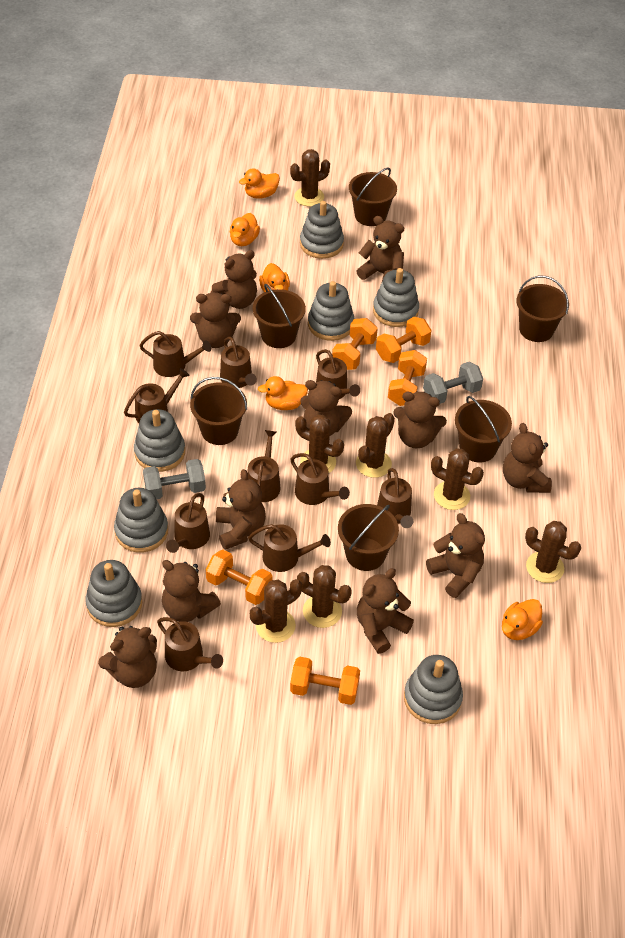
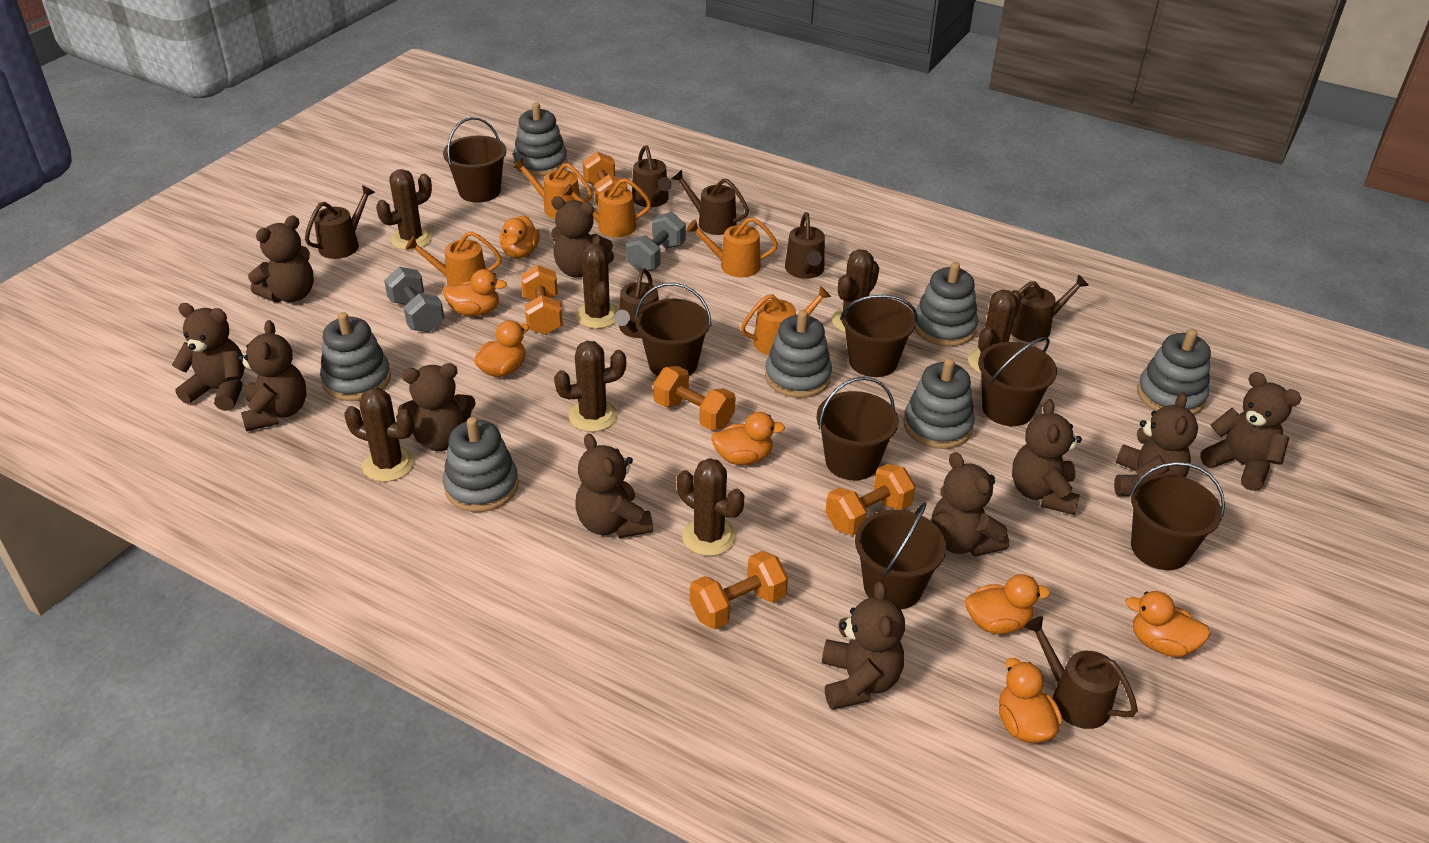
brown bucket: [190,377,247,445] [253,284,306,348] [338,504,399,571] [349,167,397,226] [455,396,512,462] [517,276,569,342] = 6 -> [443,117,506,203] [635,283,711,376] [816,377,898,480] [840,295,917,377] [855,502,946,610] [978,337,1057,426] [1130,462,1225,570] = 7
brown watering can: [124,368,190,423] [139,331,211,377] [157,617,223,671] [166,493,210,553] [220,337,257,388] [247,430,280,502] [248,524,331,572] [291,453,350,505] [316,349,360,399] [377,468,413,528] = 10 -> [305,185,375,259] [614,268,659,338] [632,145,672,207] [672,170,749,235] [785,212,825,279] [1011,274,1089,342] [1024,616,1138,729] = 7
orange duck: [230,213,260,246] [239,168,280,199] [258,376,308,410] [259,263,290,292] [502,599,543,640] = 5 -> [443,269,507,316] [474,320,529,377] [500,215,540,258] [711,412,785,465] [966,574,1050,634] [999,658,1062,743] [1125,591,1211,657] = 7
orange watering can: none = 0 -> [406,231,502,285] [513,158,593,219] [562,178,651,237] [687,217,778,277] [741,285,831,355] = 5

